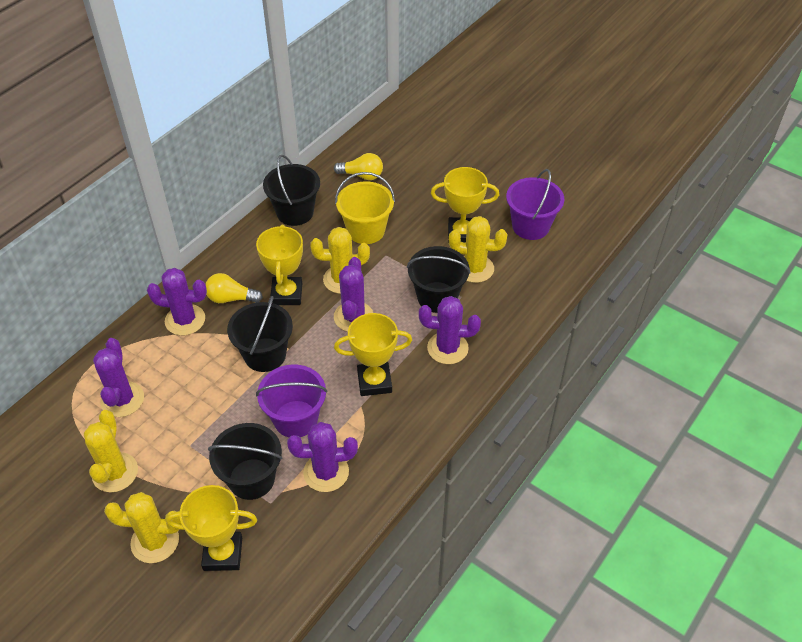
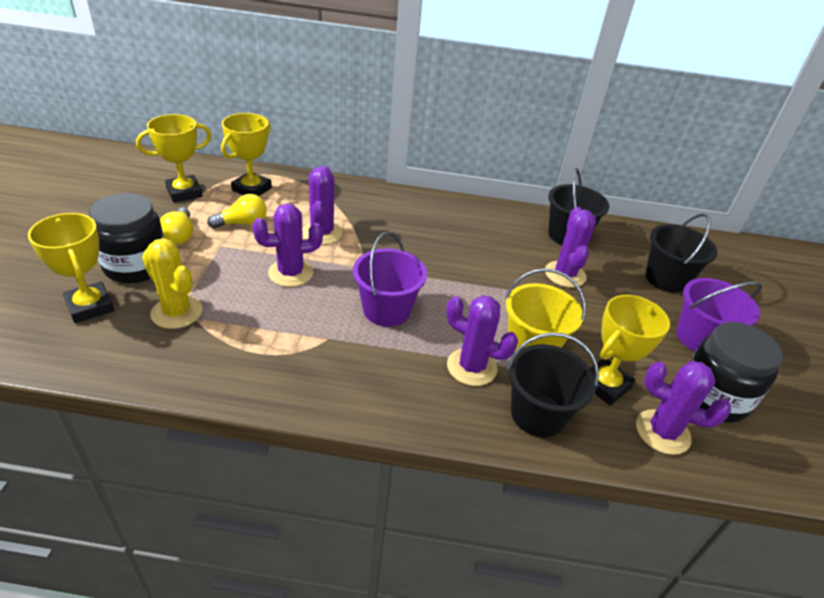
black bucket: [208,423,283,500] [227,296,293,372] [263,155,320,226] [407,246,471,313] = 4 -> [507,332,599,437] [548,168,609,245] [645,214,717,293] = 3
black jar: none = 0 -> [89,193,164,283] [690,322,783,423] = 2
yellow cactus: [84,410,138,492] [104,492,181,563] [310,227,370,294] [449,216,508,283] = 4 -> [142,238,202,329] = 1

